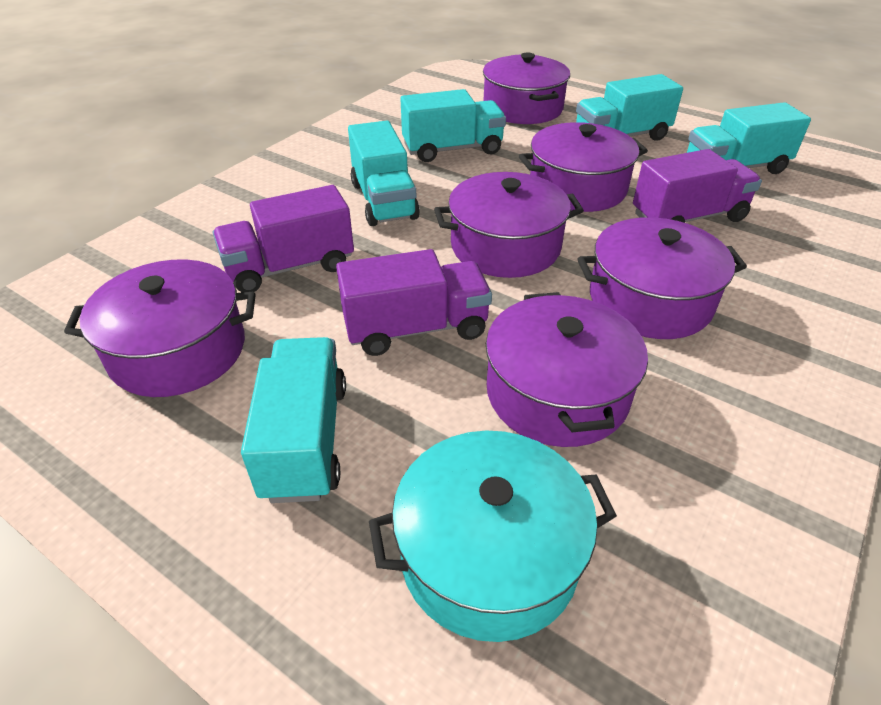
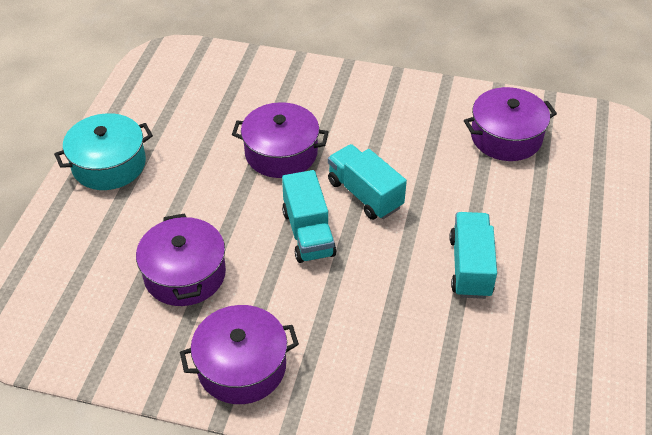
purple pot: [64,259,256,397] [434,172,584,278] [483,52,570,124] [486,292,648,447] [519,122,648,212] [578,217,747,339] = 6 -> [136,213,226,306] [180,305,299,404] [232,102,328,178] [464,87,557,161] = 4
purple truck: [213,185,354,292] [336,249,492,356] [633,149,762,223] = 3 -> none = 0
turquoise truck: [241,337,346,503] [348,121,420,226] [400,89,506,162] [576,74,683,141] [687,102,811,174] = 5 -> [282,170,336,263] [328,144,407,220] [449,212,497,299] = 3

